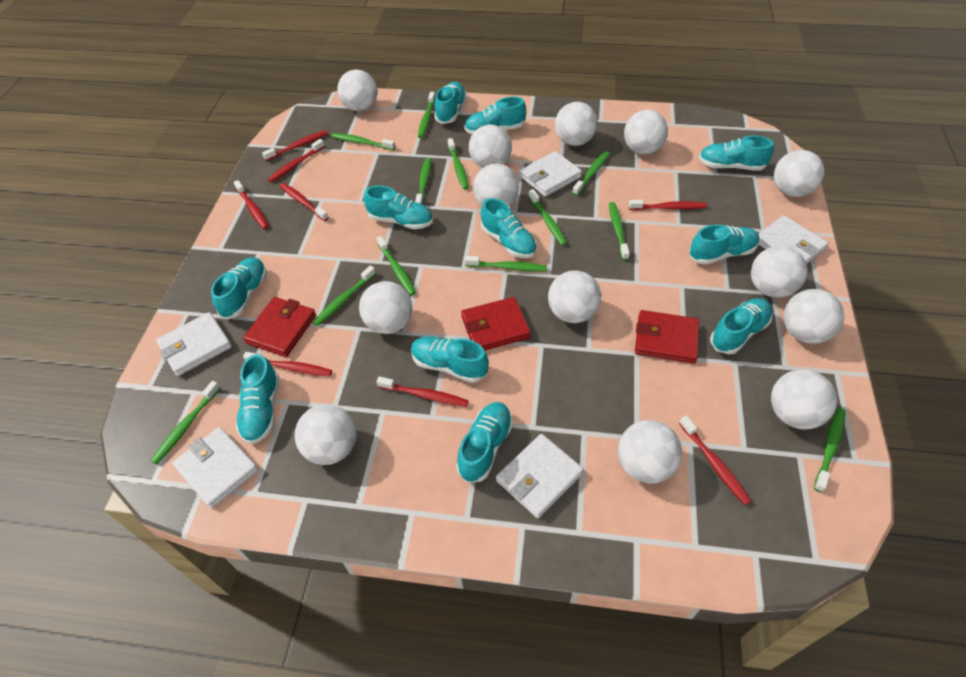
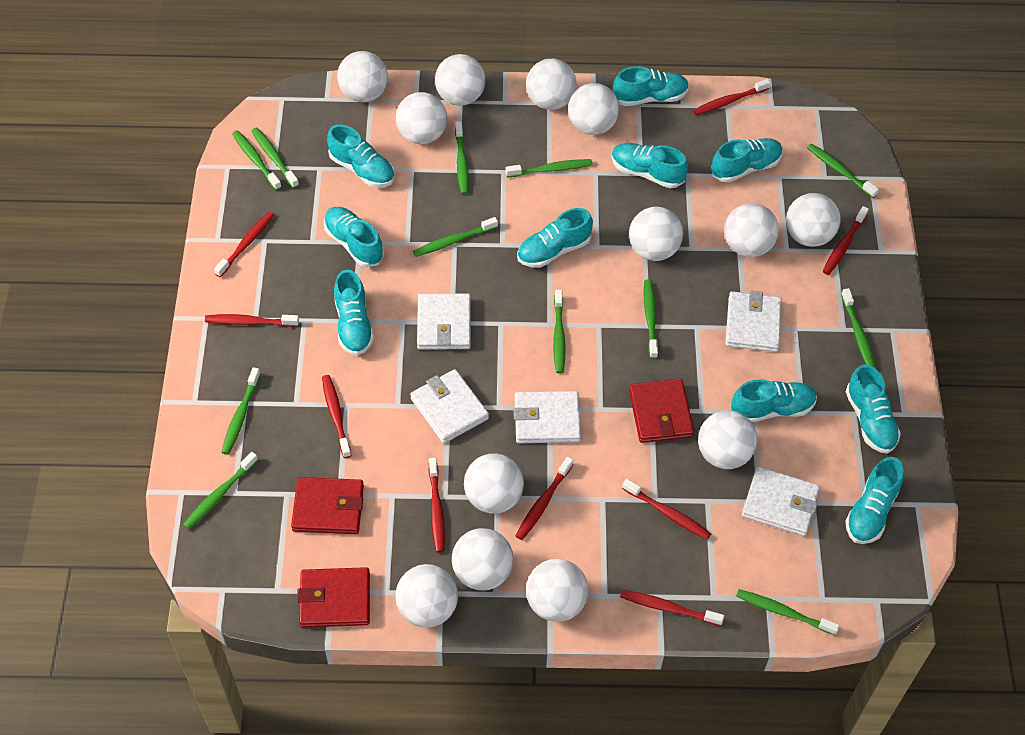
red toothbrush: [234,180,269,229] [243,352,332,376] [262,130,328,161] [268,139,325,183] [280,183,329,221] [376,376,469,407] [629,200,707,210] [679,415,751,505] = 8 -> [205,314,299,327] [214,212,274,277] [322,375,351,458] [429,458,445,552] [516,457,573,540] [620,590,724,626] [622,479,711,540] [693,79,770,115] [823,206,869,275] = 9
turquoise shoe: [211,257,267,319] [236,354,280,444] [364,185,433,229] [411,336,489,383] [434,82,467,124] [456,402,513,483] [464,97,526,134] [481,198,537,258] [690,224,760,265] [699,136,774,171] [710,298,773,354] = 11 -> [324,207,384,267] [327,124,394,187] [334,270,374,356] [517,208,593,268] [611,143,688,188] [613,66,689,106] [711,138,783,183] [731,379,817,422] [845,457,904,544] [846,364,901,454] = 10

